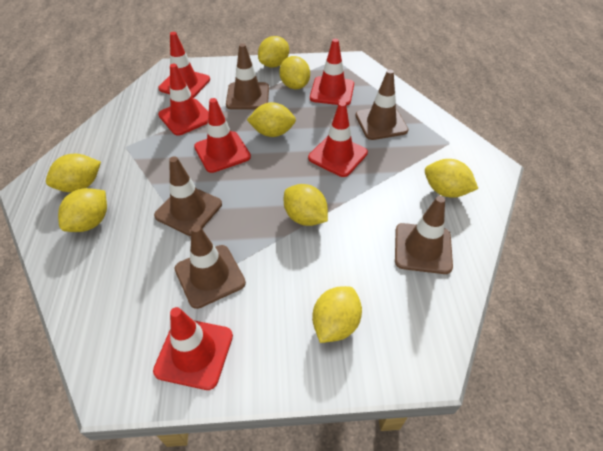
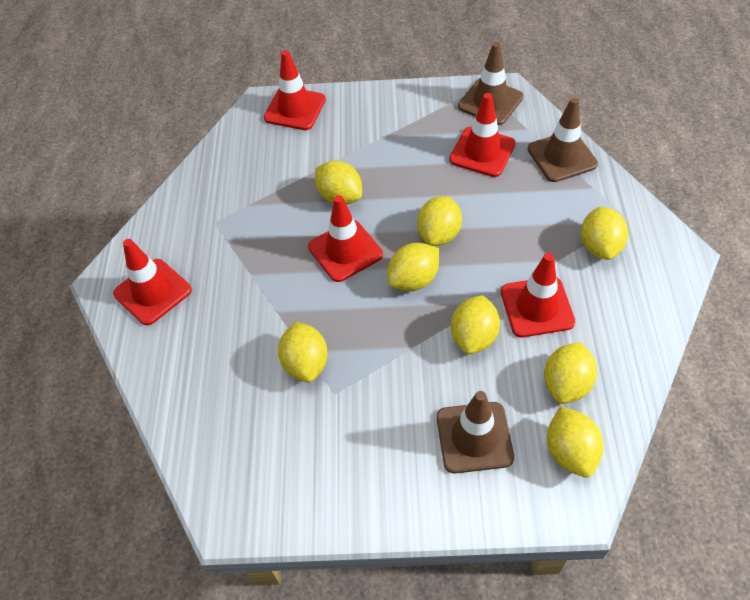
brown traffic cone: [154,156,222,236] [175,225,246,309] [226,43,269,109] [356,70,409,140] [395,196,453,274] = 5 -> [436,391,514,474] [458,42,524,125] [528,97,598,182] = 3
red traffic cone: [153,307,233,390] [158,32,210,98] [158,64,209,136] [194,98,251,173] [308,101,368,177] [310,39,354,106] = 6 -> [113,239,192,325] [264,50,326,130] [308,195,383,282] [449,93,516,177] [501,253,575,337] = 5

